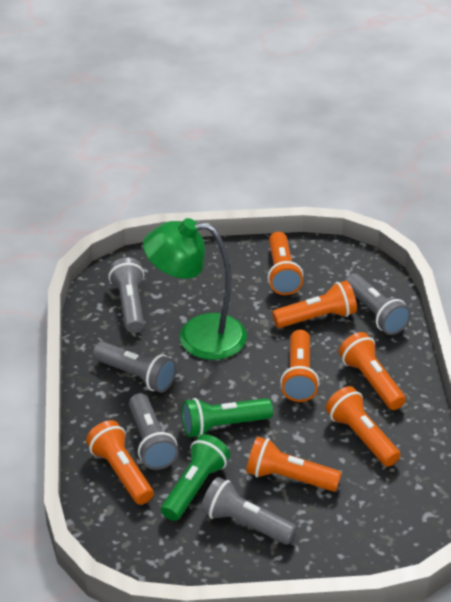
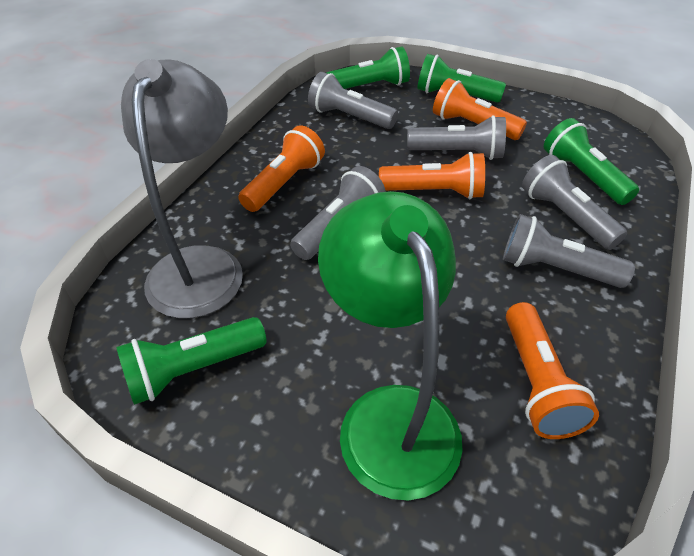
green flashlight: [161,434,230,521] [182,398,273,437] = 2 -> [116,317,267,405] [327,47,410,89] [417,54,506,103] [544,118,639,205] = 4
grey lamp: none = 0 -> [121,59,243,318] = 1
orange flashlight: [86,420,154,505] [246,437,342,491] [268,232,303,295] [272,281,357,328] [280,329,319,402] [326,386,401,467] [339,332,406,410] = 7 -> [238,125,325,212] [379,152,485,199] [433,78,527,140] [506,302,599,439] = 4

